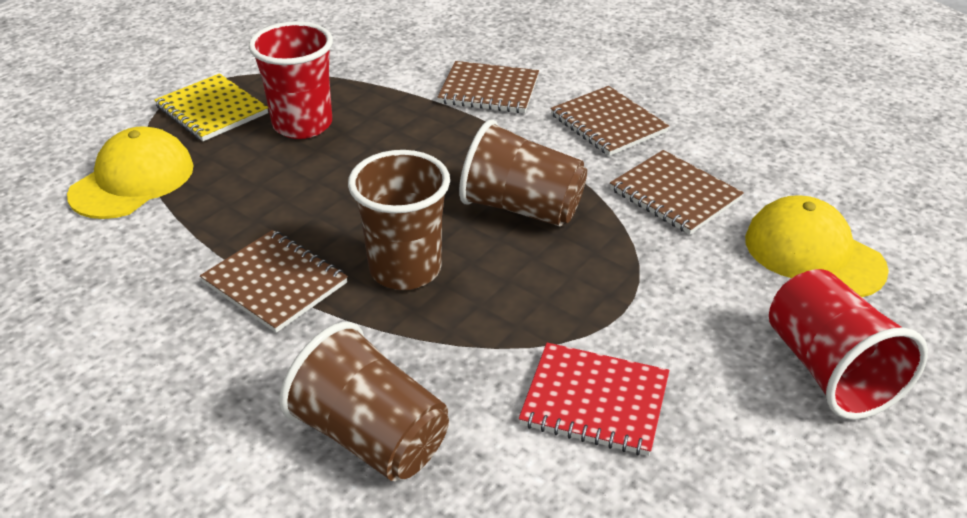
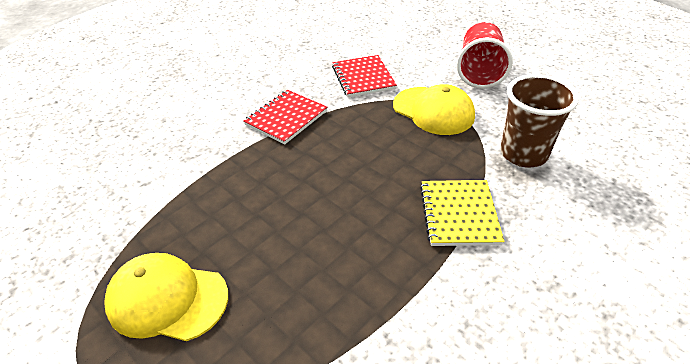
brown cup: [279,322,449,481] [348,150,450,290] [459,119,587,227] = 3 -> [500,74,579,167] = 1
brown notebook: [200,230,348,333] [437,61,539,113] [550,86,669,156] [610,150,744,235] = 4 -> none = 0
red cup: [249,21,333,139] [769,269,928,420] = 2 -> [457,22,513,89] = 1
red notebook: [519,342,669,456] = 1 -> [243,90,327,144] [332,55,397,97] = 2

